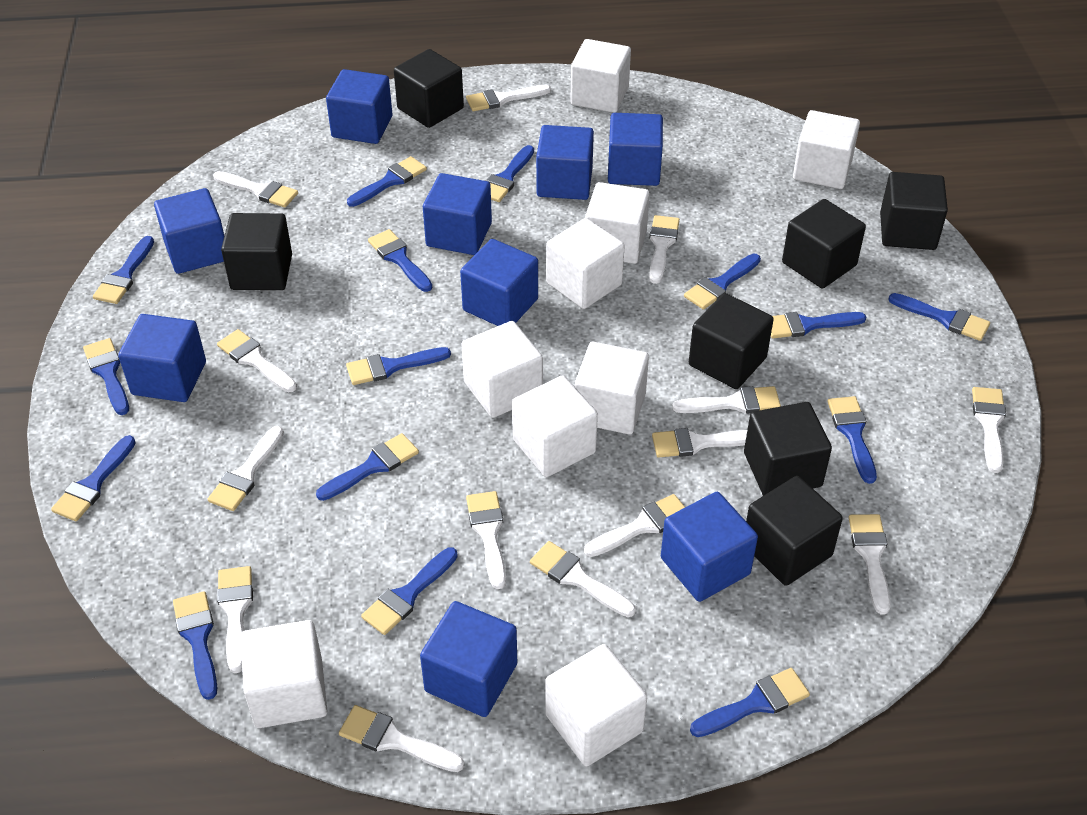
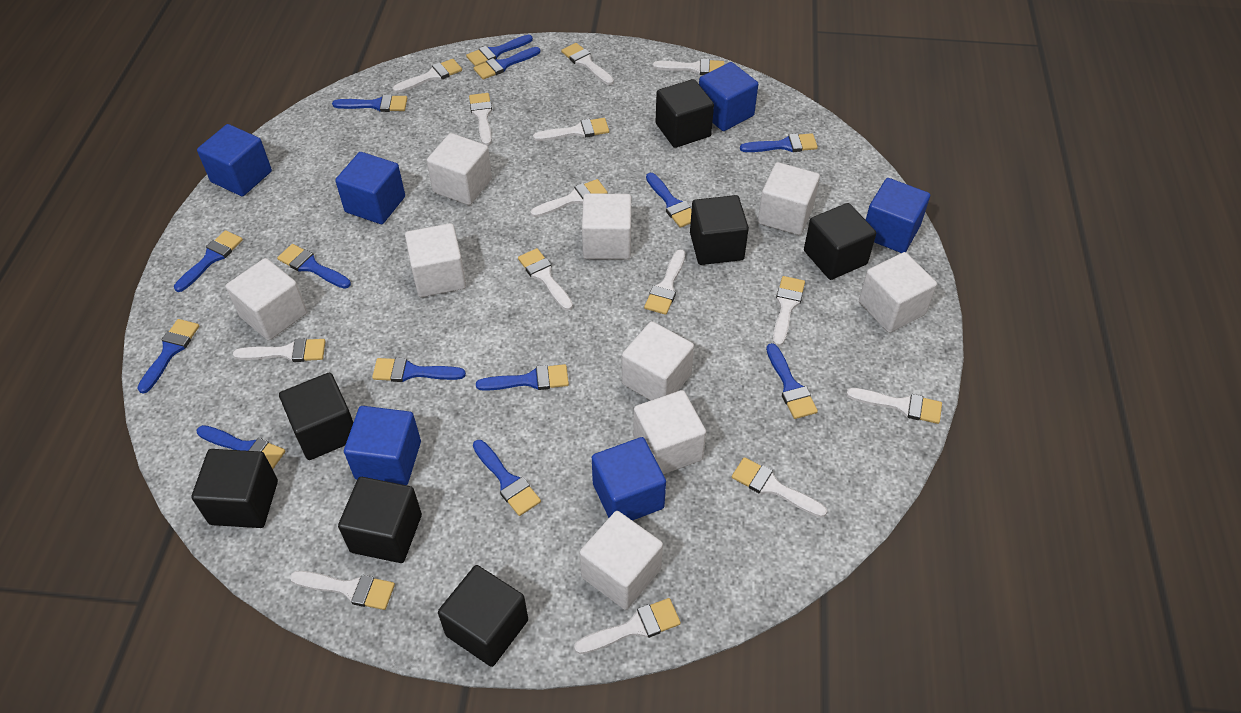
blue brush: [51,435,136,521] [83,338,129,415] [93,236,154,304] [173,591,217,700] [316,433,419,501] [346,347,451,385] [347,156,427,207] [361,547,458,635] [368,229,432,292] [486,145,534,202] [684,254,761,310] [690,668,810,737] [771,312,866,338] [828,396,877,484] [888,293,990,341] = 15 -> [137,319,199,394] [174,230,243,292] [197,425,285,469] [277,244,351,289] [332,95,407,112] [372,358,466,382] [466,35,533,66] [473,440,541,516] [474,47,540,80] [476,364,569,391] [646,173,692,228] [740,133,818,152] [766,343,818,419] = 13
blue cube: [118,314,206,402] [154,188,224,274] [326,69,392,144] [420,601,517,717] [423,173,492,255] [460,239,538,326] [536,125,594,200] [608,113,663,186] [661,492,758,602] = 9 -> [197,124,272,196] [335,152,405,224] [344,406,421,485] [592,437,666,521] [699,62,758,131] [866,178,930,253] = 6

